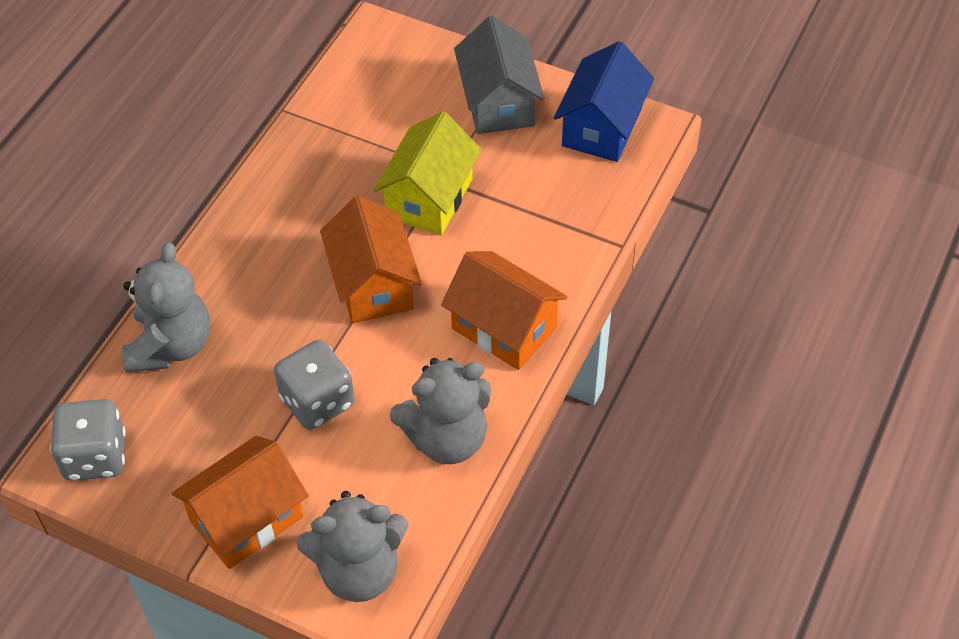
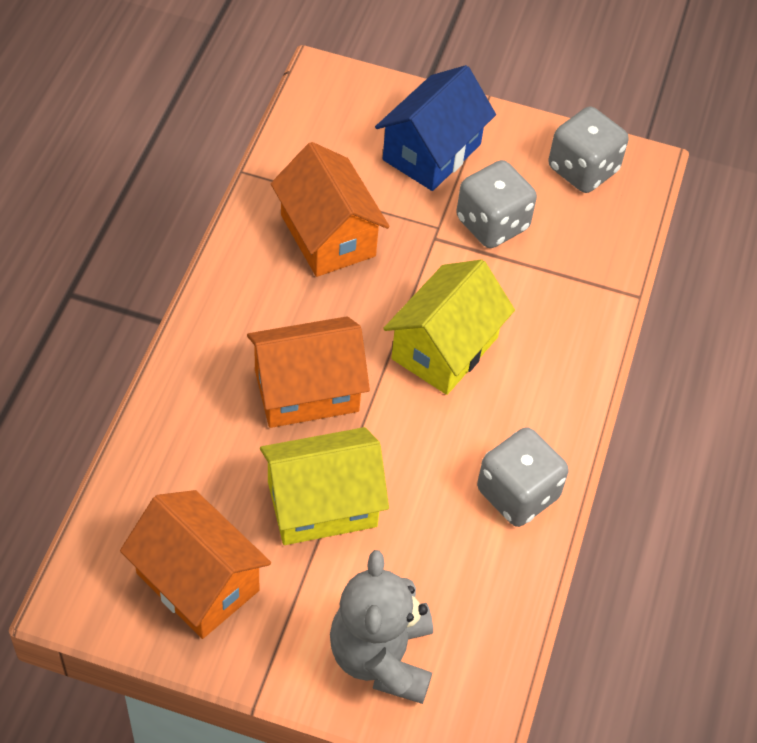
grey dice: [50,399,126,481] [274,340,355,430] = 2 -> [456,160,537,248] [477,427,569,527] [548,107,628,193] = 3
grey house: [454,16,544,134] = 1 -> none = 0
grey teddy bear: [122,242,210,372] [297,491,408,602] [390,358,491,464] = 3 -> [330,550,433,704] = 1
yellow house: [373,111,482,235] = 1 -> [260,427,389,545] [383,259,515,395] = 2

